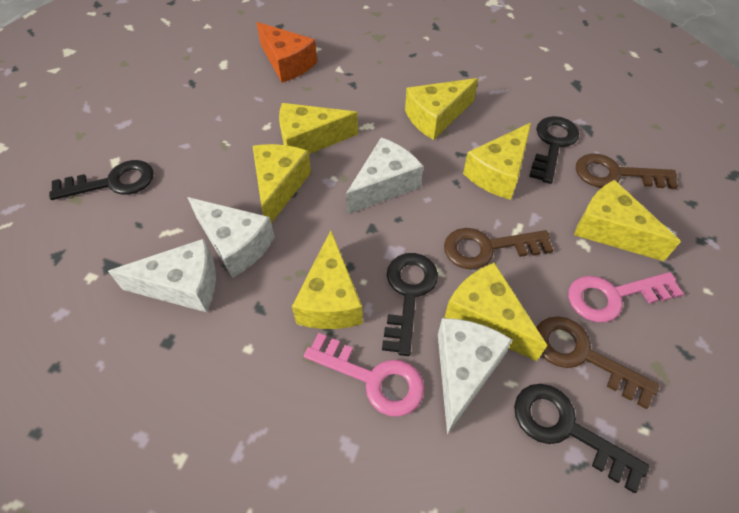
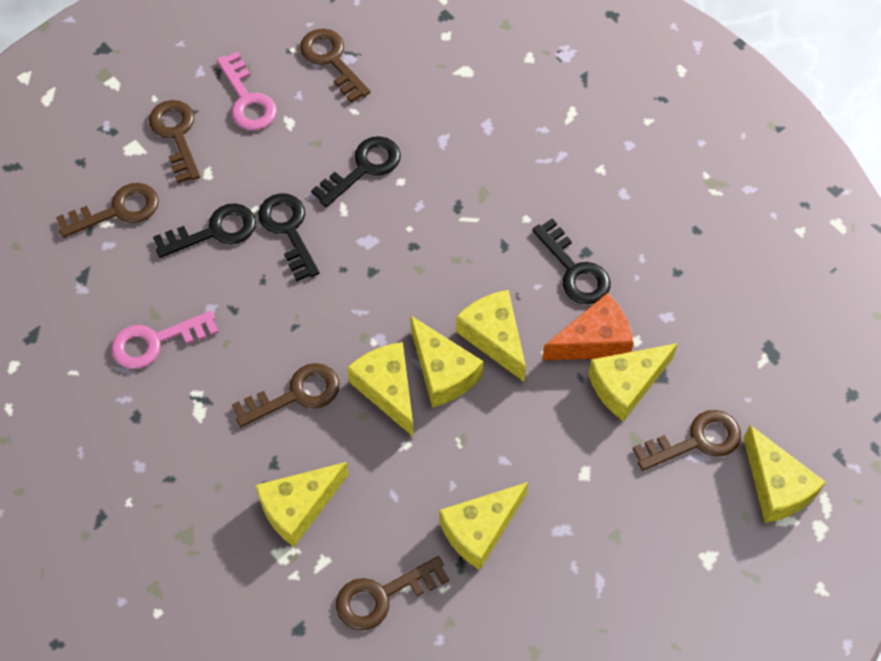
brown key: [444,228,553,270] [536,316,660,409] [576,153,678,189] = 3 -> [56,183,159,238] [149,100,200,183] [232,363,340,427] [300,29,370,103] [336,556,449,630] [633,410,741,471] = 6
white cheese: [108,239,216,312] [187,197,275,278] [346,137,423,214] [438,318,513,434] = 4 -> none = 0

